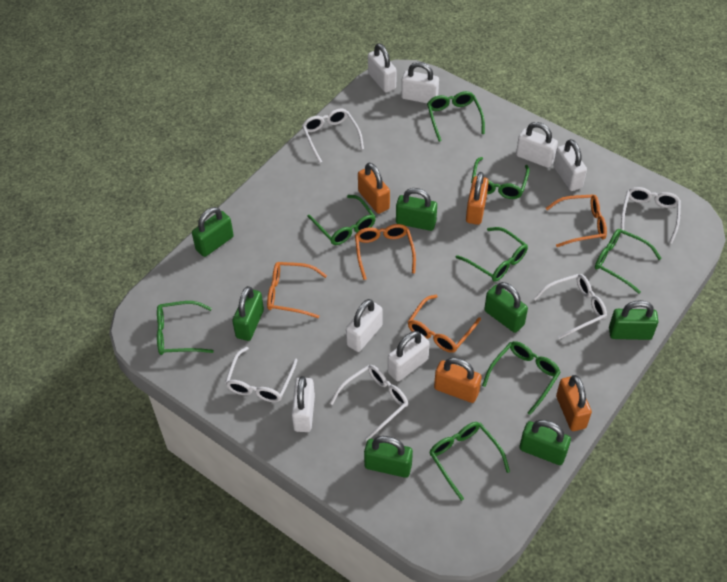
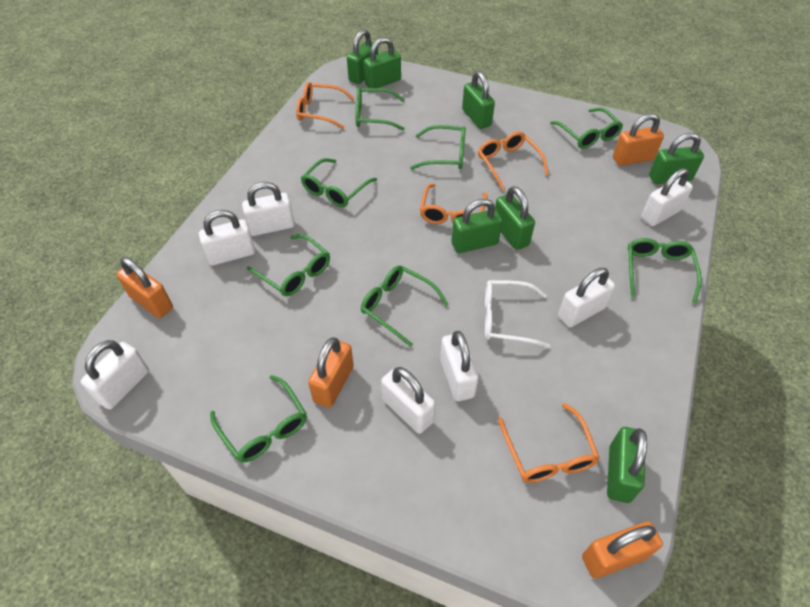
white glasses: [225,347,298,402] [302,109,364,163] [330,365,408,441] [533,274,607,339] [621,187,681,243] = 5 -> [485,280,550,348] = 1

